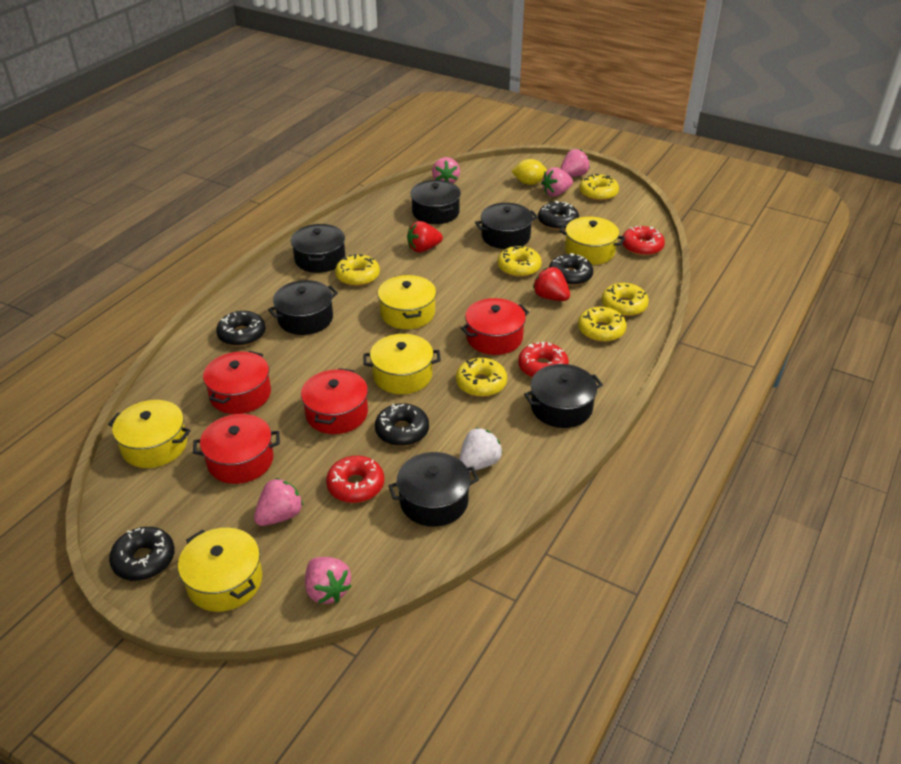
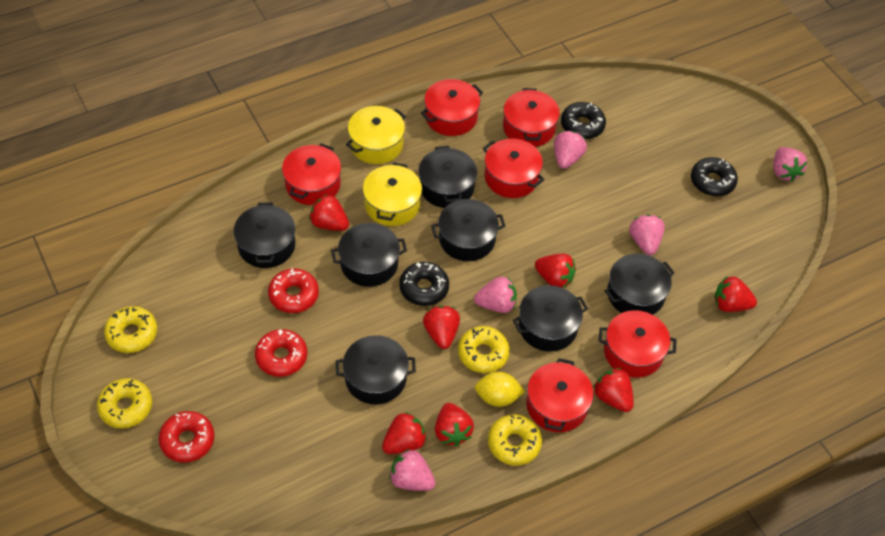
black donut: [109,527,175,581] [216,311,265,346] [375,403,429,446] [538,201,579,230] [549,253,593,286] = 5 -> [399,262,449,306] [561,102,606,139] [691,157,738,197] = 3
black pot: [268,280,338,335] [291,224,345,273] [388,452,479,527] [410,180,461,224] [475,203,538,249] [524,364,603,428] = 6 -> [234,202,295,268] [331,223,407,287] [336,335,416,405] [419,146,477,208] [431,199,505,261] [513,285,588,352] [605,254,675,315] = 7
red pot: [193,414,280,484] [203,351,271,414] [301,368,368,434] [461,298,529,355] = 4 -> [282,143,341,205] [421,79,483,136] [483,139,544,198] [503,88,560,147] [526,358,594,432] [598,310,677,378] = 6
red strawberry: [407,221,443,253] [533,267,570,301] = 2 -> [309,194,349,231] [382,412,427,454] [423,306,460,349] [435,403,474,446] [535,254,576,288] [593,368,634,412] [714,276,757,312] = 7
white strawberry: [459,428,503,472] = 1 -> none = 0
yellow donut: [335,254,380,286] [456,358,507,397] [498,245,542,277] [578,307,627,342] [579,174,619,201] [602,283,649,316] = 6 -> [97,378,152,428] [104,306,157,353] [458,326,510,373] [488,414,542,466] = 4
yellow pot: [108,400,191,468] [178,528,262,612] [363,334,441,394] [378,275,436,329] [559,217,625,265] = 5 -> [346,106,406,164] [363,162,422,226] = 2

